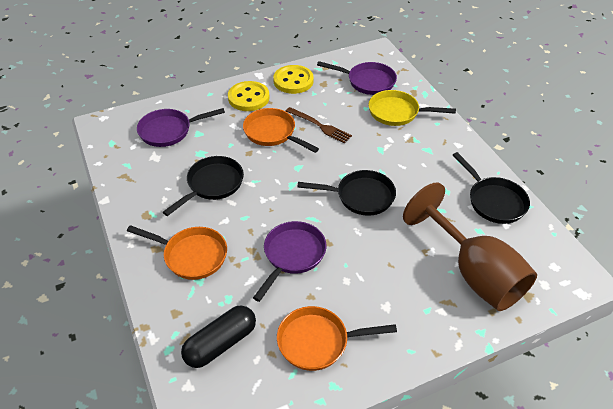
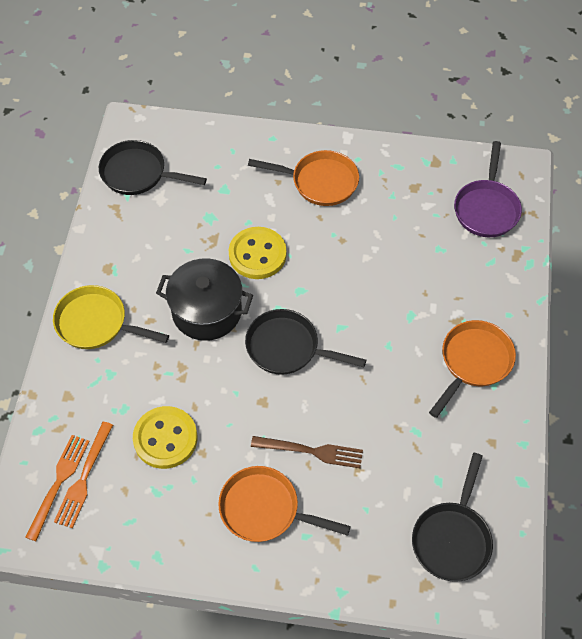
black capsule: [181,305,256,368] = 1 -> none = 0
black pot: none = 0 -> [156,258,253,341] = 1
brown goblet: [403,182,537,311] = 1 -> none = 0
orange fork: none = 0 -> [25,435,90,541] [54,422,113,528] = 2
purple pan: [137,108,225,147] [253,221,327,302] [317,61,397,95] = 3 -> [454,141,522,237] = 1

